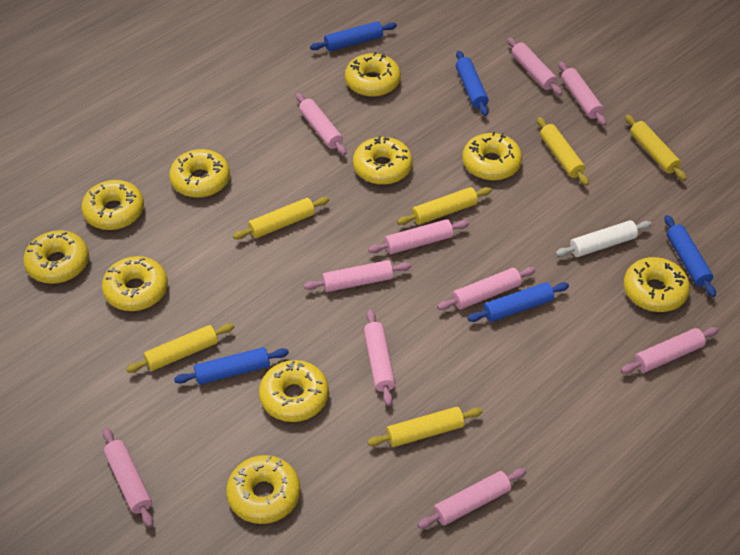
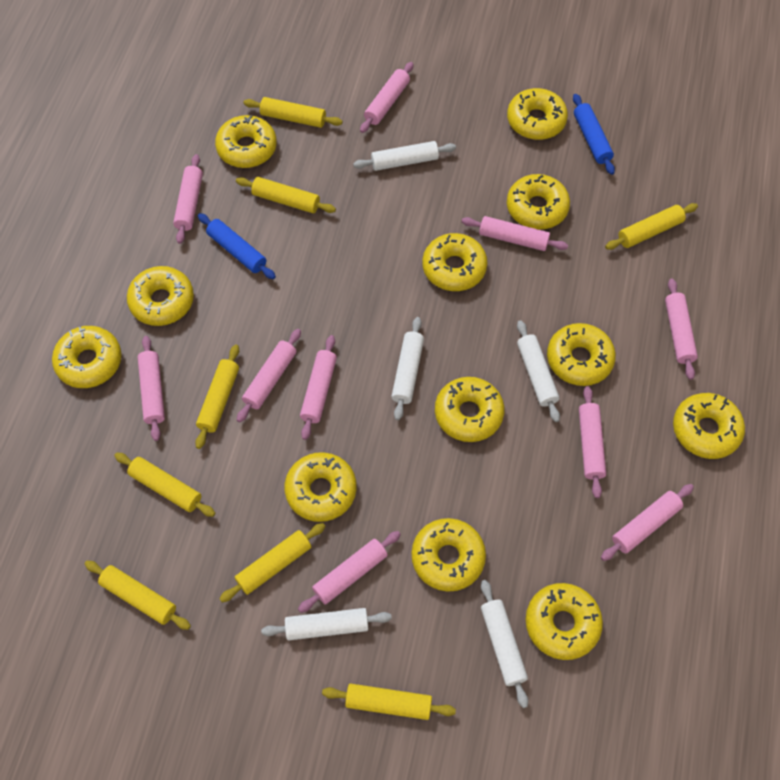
blue rolling pin: [174,347,289,385] [310,21,397,51] [456,51,488,116] [467,282,569,322] [665,215,716,297] = 5 -> [198,213,276,279] [573,94,615,175] = 2
white rolling pin: [555,220,652,257] = 1 -> [261,608,392,640] [353,141,456,171] [391,317,424,420] [481,580,528,708] [517,320,560,422] = 5
yellow donut: [23,230,89,284] [81,180,144,230] [102,256,168,311] [169,149,230,198] [226,455,300,524] [259,360,329,422] [345,52,401,97] [353,136,412,185] [463,132,522,180] [624,257,690,312] = 10 -> [52,326,122,388] [127,266,194,326] [215,115,277,168] [284,452,357,522] [411,518,486,591] [422,233,487,291] [435,377,505,442] [507,88,568,140] [507,174,570,229] [525,583,603,660] [547,323,616,386] [673,393,745,459] = 12
yellow rolling pin: [126,323,234,373] [233,197,329,240] [367,407,483,447] [397,187,492,225] [537,117,589,186] [625,115,687,181] = 6 -> [85,561,191,630] [114,453,215,517] [195,345,239,449] [219,523,326,602] [236,177,336,213] [244,97,343,128] [322,684,456,720] [605,203,698,250] = 8

